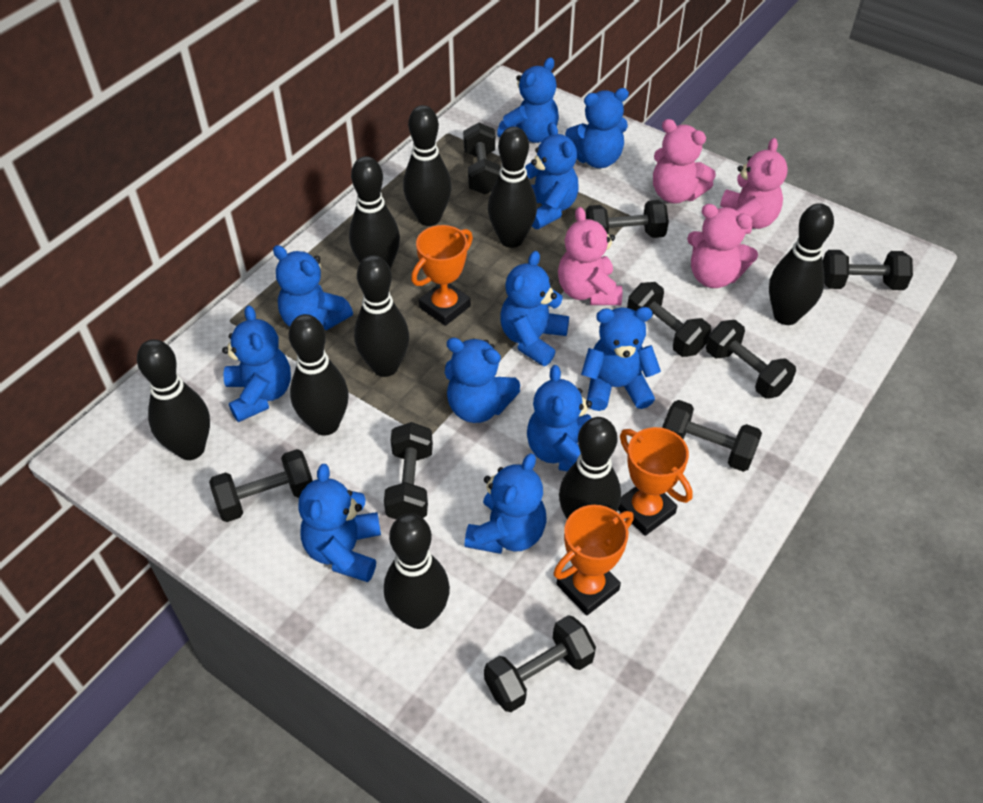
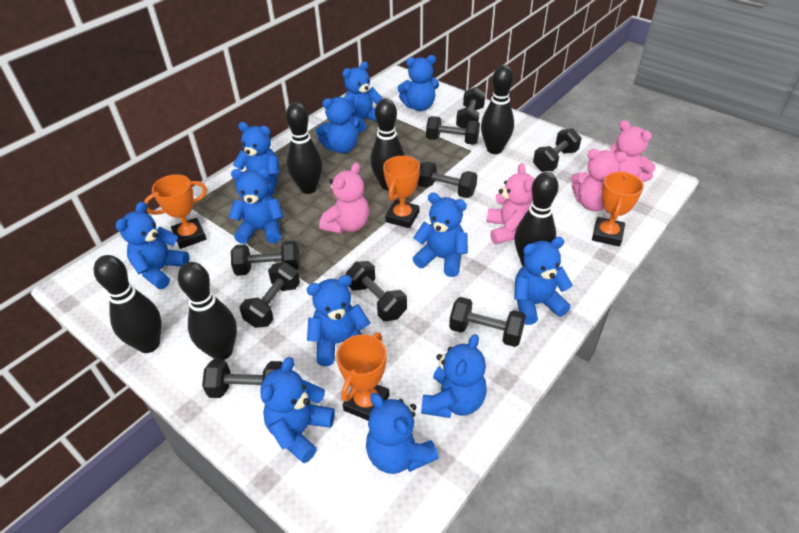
black bowling pin: [137,339,210,460] [289,314,348,436] [349,156,400,269] [354,255,409,377] [384,513,450,629] [403,105,452,226] [488,127,537,248] [559,417,621,519] [769,203,834,325] = 9 -> [94,255,162,353] [178,262,237,360] [286,102,323,194] [370,98,405,190] [481,65,514,154] [514,172,559,266] = 6
blue teddy bear: [222,305,291,422] [273,245,353,330] [298,464,381,582] [445,338,520,423] [465,453,546,554] [497,57,559,143] [500,251,569,366] [525,122,579,229] [527,365,592,471] [565,88,629,168] [581,307,661,411] = 11 -> [116,202,190,289] [229,169,284,244] [233,122,279,196] [260,357,335,463] [307,275,370,366] [316,94,360,153] [342,62,383,133] [366,393,439,474] [398,55,439,111] [413,193,468,277] [421,334,487,418] [514,237,573,325] = 12
orange trophy: [411,225,473,326] [554,505,634,616] [618,427,693,536] = 3 -> [144,174,207,249] [336,332,389,421] [383,156,420,228] [592,172,644,247] = 4

